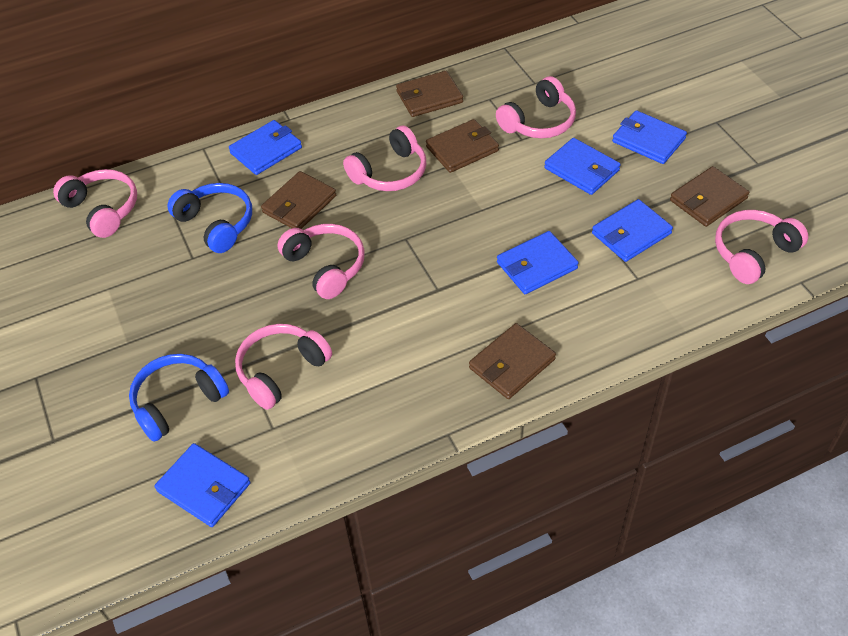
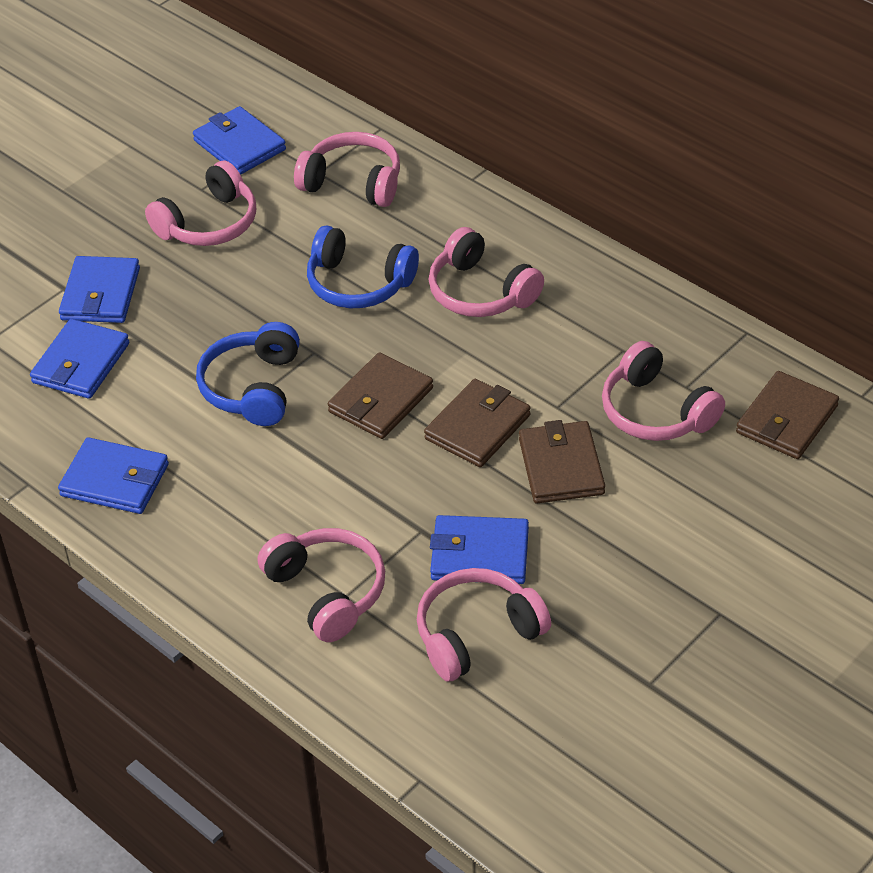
blue wallet: [155,443,251,527] [229,120,302,175] [497,231,579,294] [544,138,621,195] [592,199,673,262] [612,110,687,164] = 6 -> [30,319,129,399] [58,437,169,514] [59,256,140,323] [193,106,286,175] [430,515,529,584] = 5
brown wallet: [261,171,336,229] [396,71,463,117] [426,119,499,173] [469,323,556,399] [670,166,749,227] = 5 -> [328,352,433,439] [424,379,531,467] [519,420,605,503] [736,371,839,459] = 4

